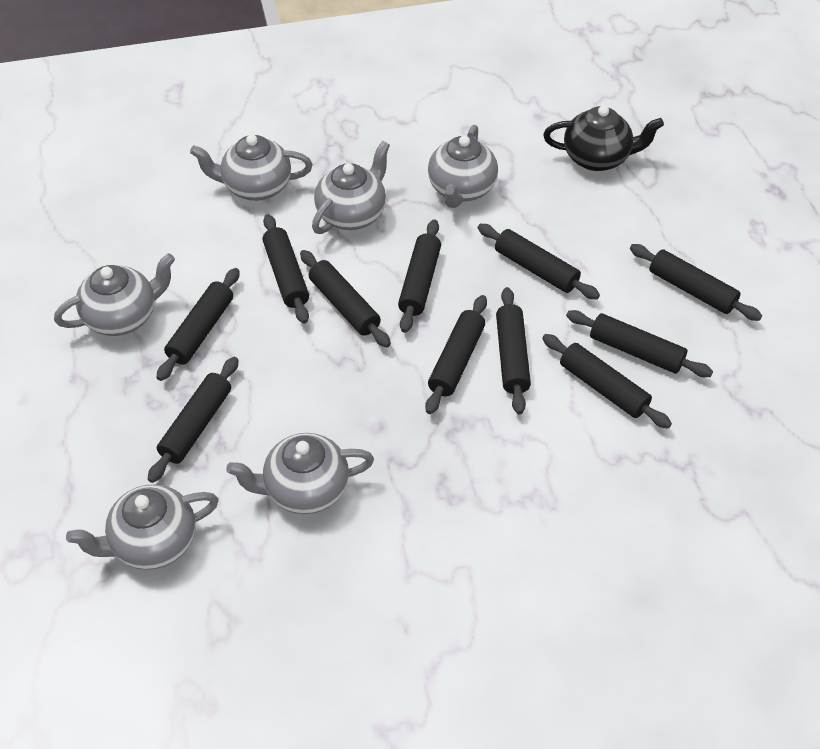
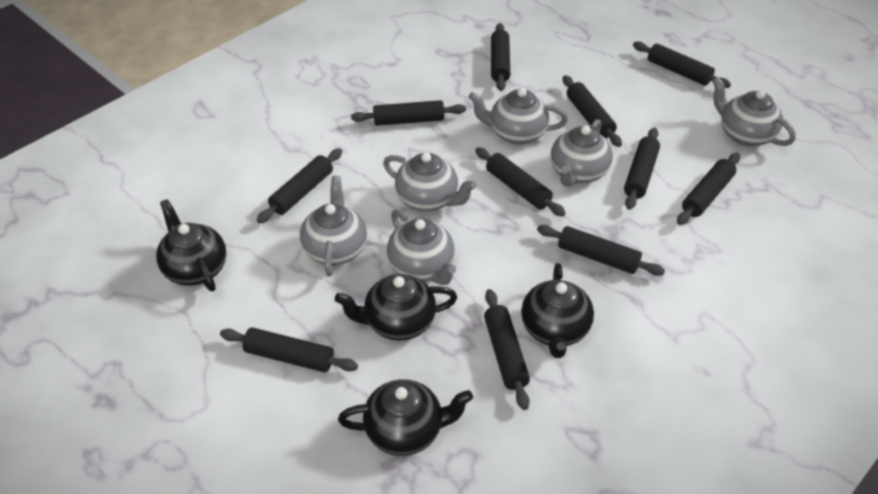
black teapot: [543,105,664,171] = 1 -> [156,199,227,291] [335,274,457,341] [338,379,473,456] [521,263,594,358] = 4

